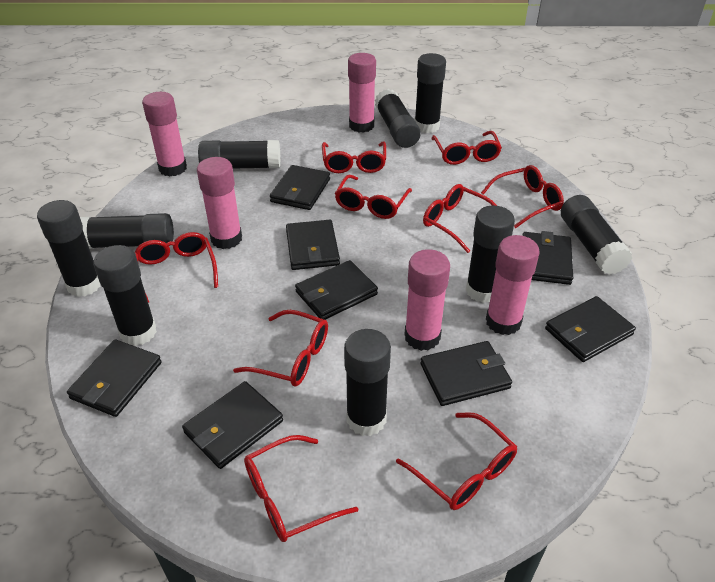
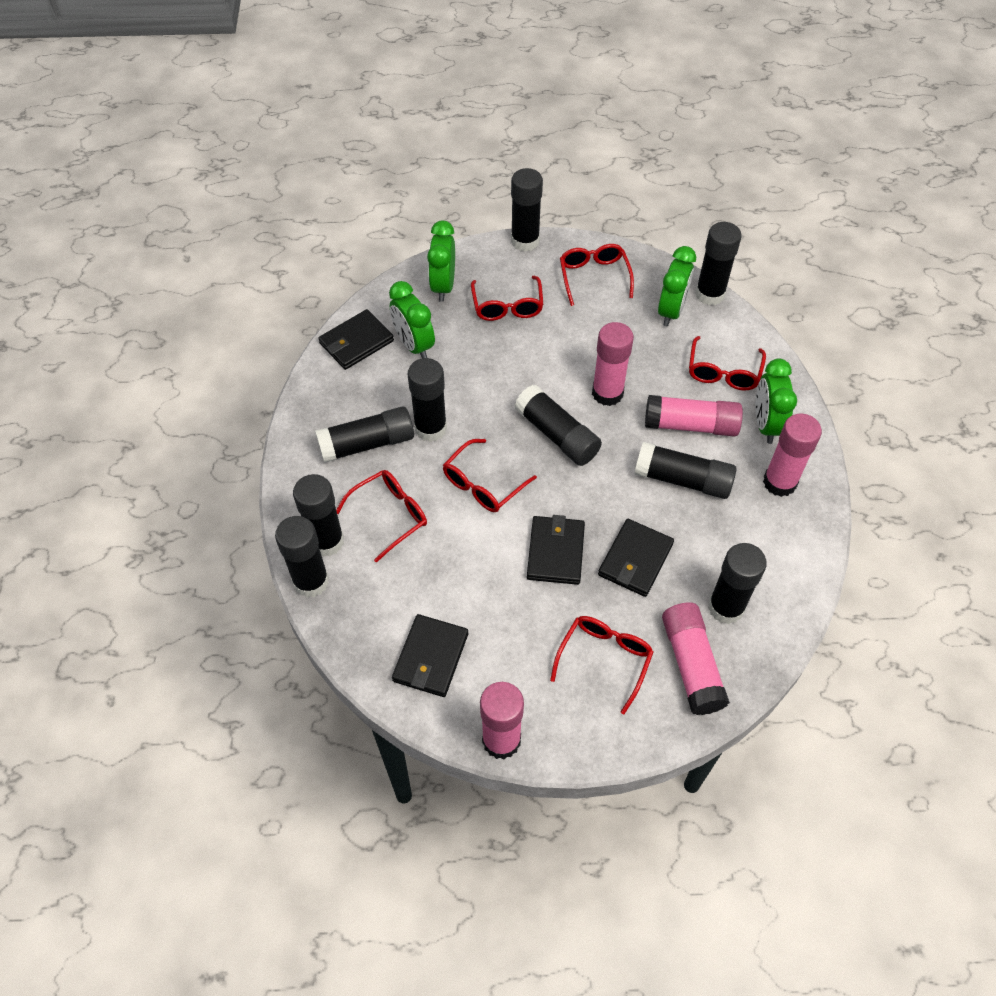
black wallet: [67,340,162,417] [182,381,283,469] [270,165,330,210] [286,220,340,270] [295,260,378,320] [420,341,512,406] [523,231,573,285] [545,296,636,362] = 8 -> [318,309,394,370] [392,614,468,697] [527,515,585,585] [598,519,674,597] = 4
green clock: none = 0 -> [389,281,435,358] [427,221,455,302] [658,246,696,326] [755,359,797,444] = 4
red glasses: [134,232,218,303] [233,310,328,387] [244,435,358,542] [322,141,386,173] [335,175,412,219] [396,412,517,510] [423,184,497,253] [432,131,502,165] [481,165,564,228] = 9 -> [336,470,427,562] [443,439,537,512] [471,276,543,321] [550,616,654,714] [560,244,634,306] [689,336,766,391] = 6

